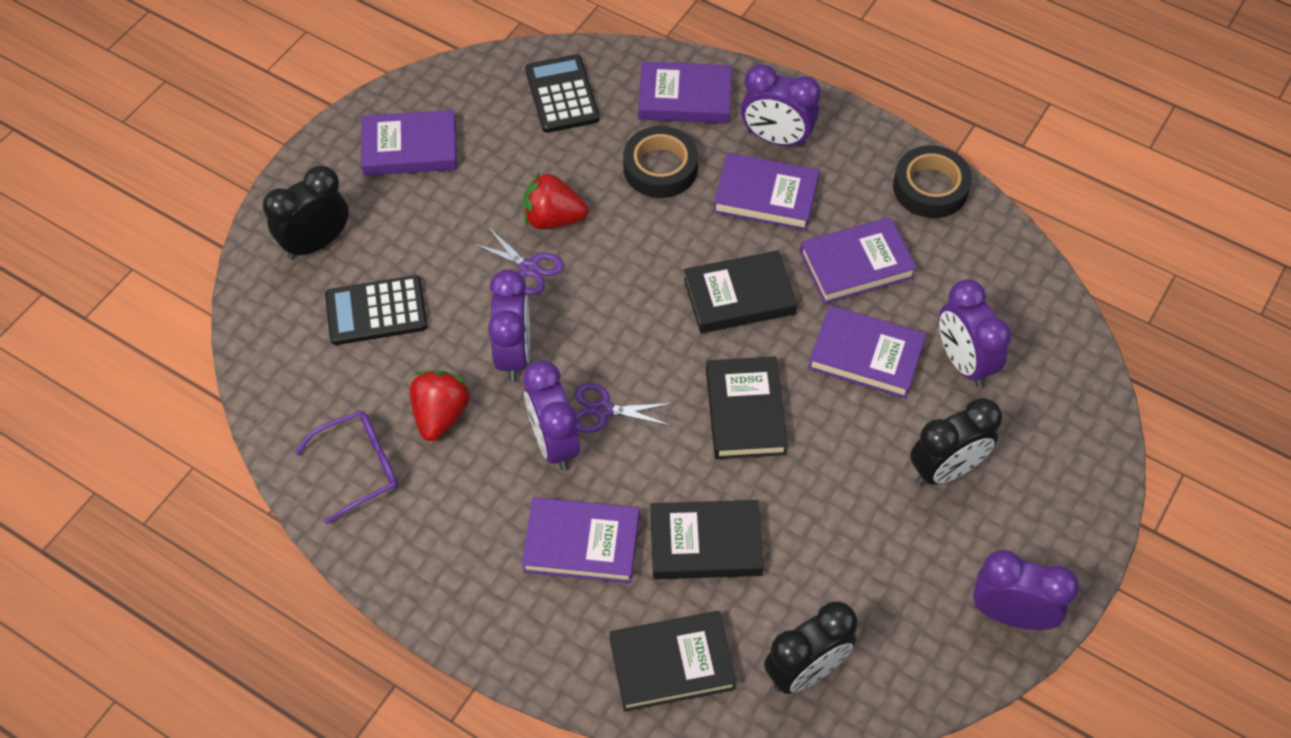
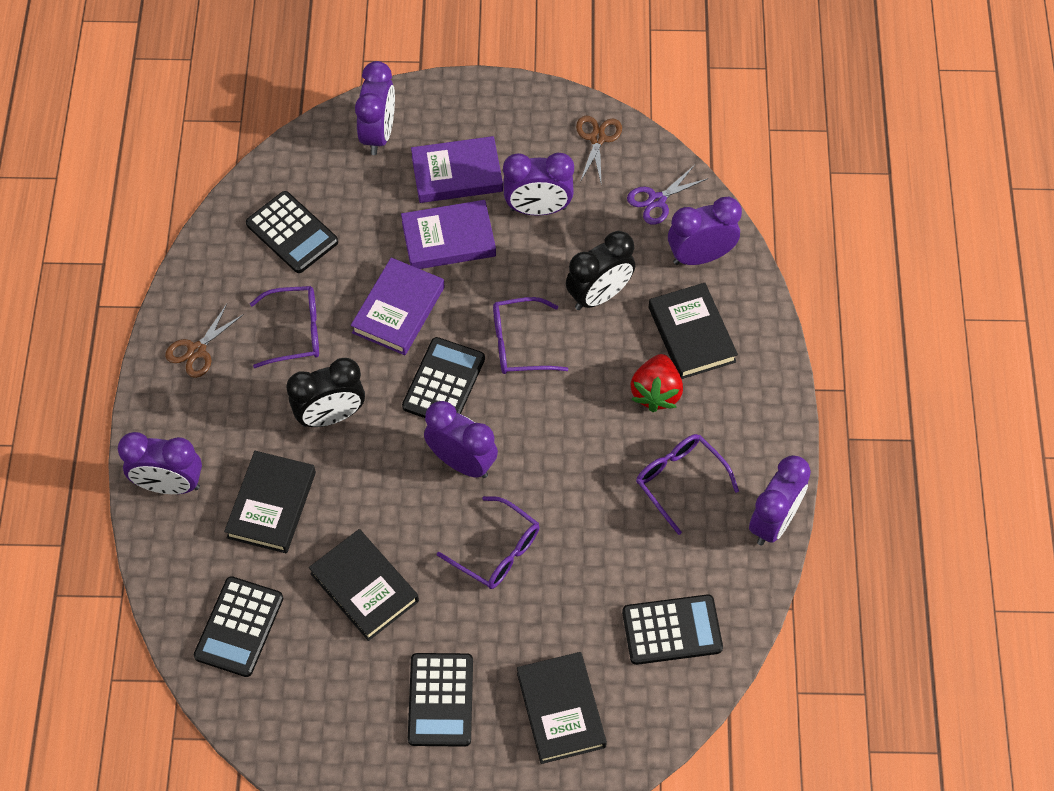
black calculator: [325,275,428,345] [525,54,600,133] = 2 -> [194,576,283,677] [246,191,338,273] [402,337,485,418] [408,653,473,747] [622,594,723,665] = 5
black clock: [263,165,349,260] [764,601,858,694] [910,398,1002,486] = 3 -> [286,358,365,427] [566,231,635,310] = 2
black tape: [623,126,698,198] [893,145,972,218] = 2 -> none = 0
brown scissors: none = 0 -> [165,304,244,378] [576,116,622,182] = 2
purple book: [361,110,457,176] [522,497,639,583] [638,61,732,123] [713,153,819,231] [800,217,917,304] [808,305,926,399] = 6 -> [351,258,445,355] [401,200,496,269] [411,136,503,203] = 3
purple clock: [488,269,530,381] [523,360,580,471] [741,64,821,148] [939,279,1012,387] [973,550,1079,630] = 5 -> [118,432,202,494] [355,61,395,155] [424,401,498,478] [503,152,574,215] [668,197,742,265] [749,455,811,546] = 6
purple glasses: [295,411,398,524] = 1 -> [250,286,319,368] [437,496,539,589] [493,297,568,374] [636,434,739,535] = 4
purple scissors: [472,226,564,295] [575,383,673,433] = 2 -> [627,165,708,225] = 1
red strawberry: [410,371,470,441] [523,172,588,229] = 2 -> [631,354,683,412] = 1

